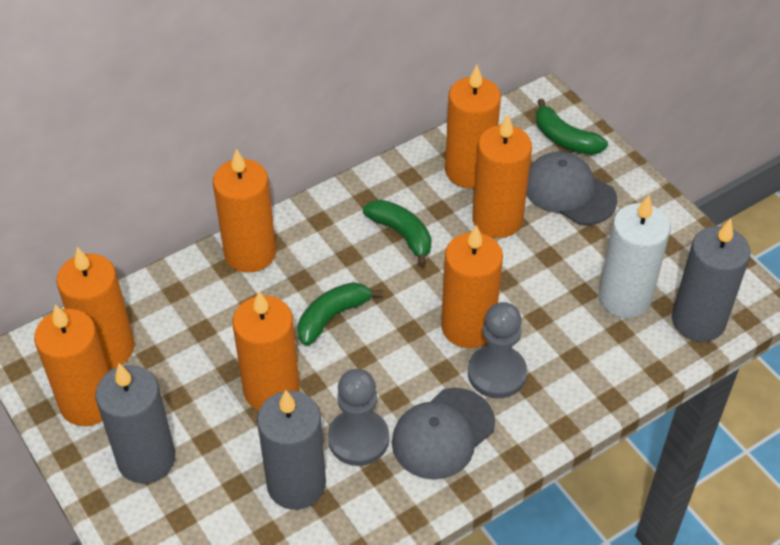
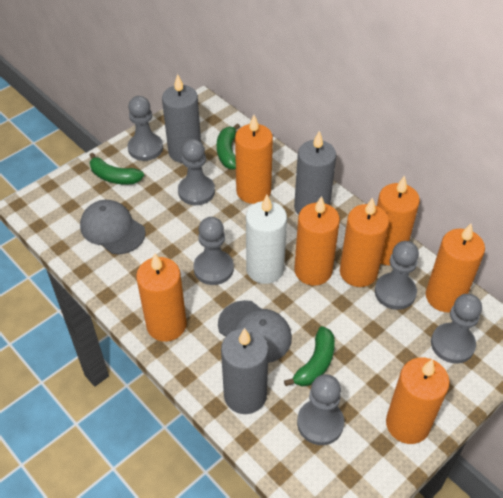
grey pawn: [328,369,389,466] [468,302,527,398] = 2 -> [128,96,163,161] [178,139,215,205] [193,217,234,285] [297,374,344,445] [375,241,419,310] [431,294,482,364] = 6

